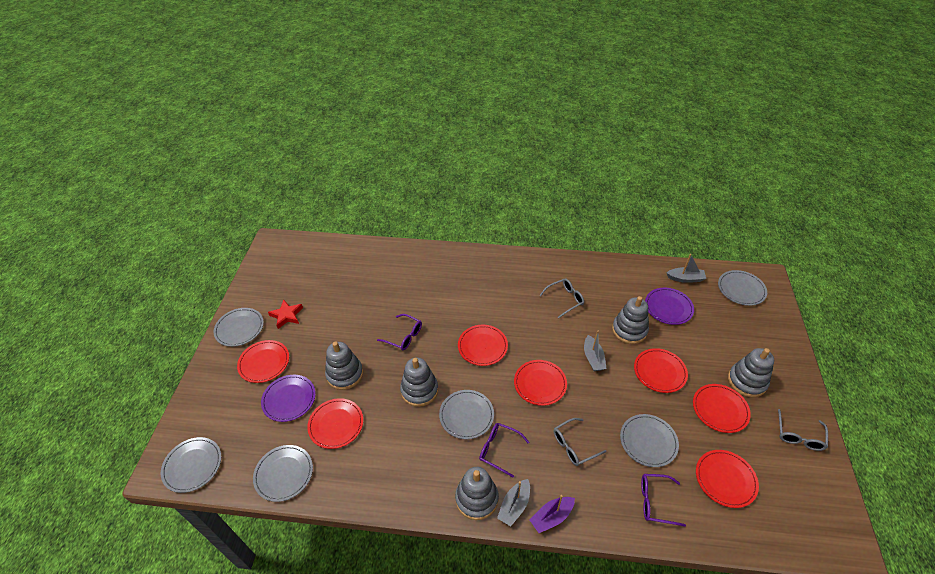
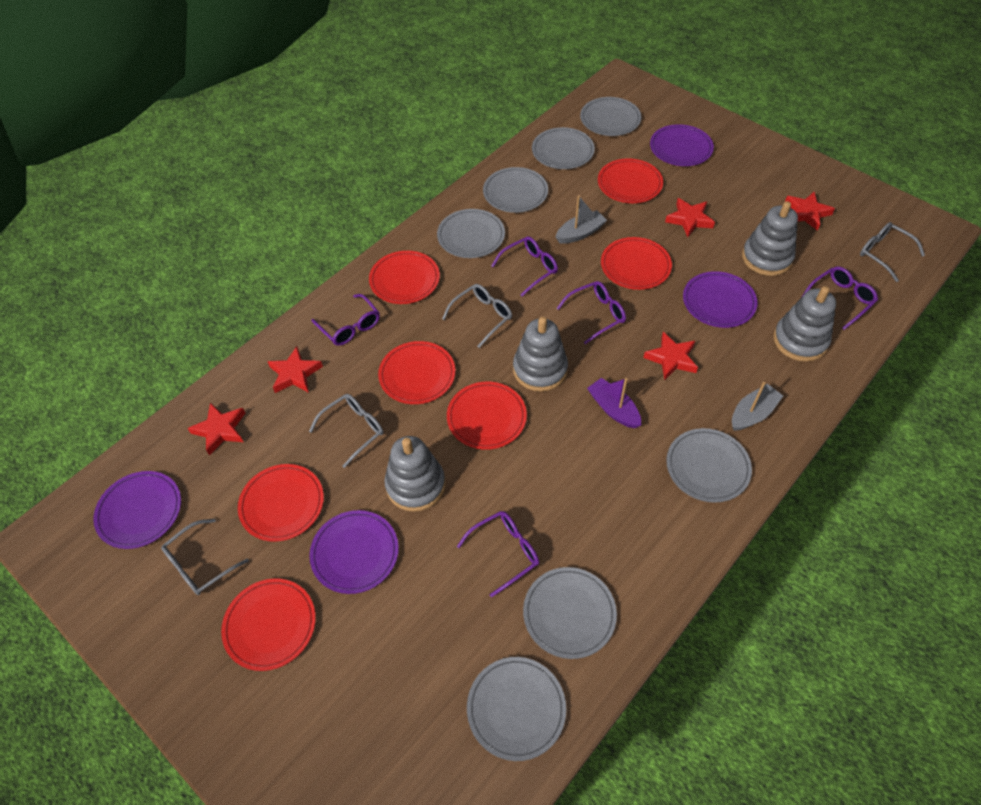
grey boat: [497,479,530,526] [584,330,607,371] [667,254,706,283] = 3 -> [556,195,607,244] [732,382,783,431] = 2
grey glasses: [539,279,584,318] [554,418,606,466] [778,409,828,451] = 3 -> [161,519,249,595] [309,394,384,468] [442,284,512,348] [860,222,925,282] = 4
grey plate: [161,437,221,493] [214,308,264,347] [253,445,313,502] [439,390,494,439] [620,414,679,467] [718,270,767,306] = 6 -> [437,209,505,258] [467,657,566,761] [483,167,548,213] [523,567,617,659] [532,127,595,169] [580,97,641,136] [666,428,752,503] = 7
grey stacking toy: [325,342,363,390] [400,358,438,407] [455,467,499,520] [612,296,649,344] [728,348,774,397] = 5 -> [384,436,445,512] [513,317,568,392] [742,201,798,276] [773,286,836,362] = 4
purple glasses: [377,314,422,350] [479,423,529,477] [641,474,686,527] = 3 -> [311,294,380,346] [457,511,539,597] [492,236,558,296] [557,281,626,344] [801,266,878,330] = 5
purple plate: [261,375,316,422] [645,288,694,325] = 2 -> [93,471,181,549] [309,510,399,594] [650,124,714,166] [683,271,758,328] = 4
red star: [268,300,303,329] = 1 -> [187,403,245,456] [268,346,323,393] [643,332,698,380] [665,198,715,237] [785,192,835,231] = 5

